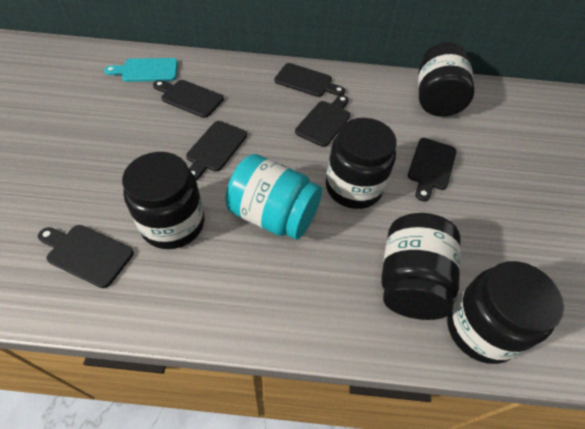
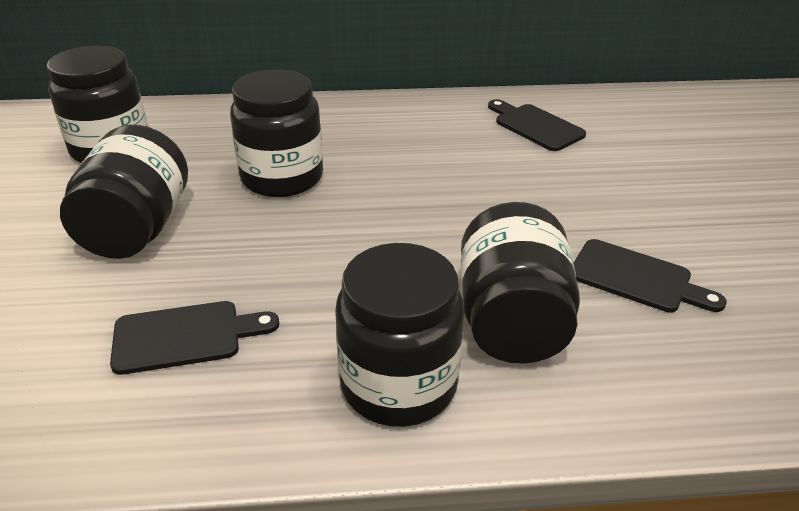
black cutting board: [38,225,134,288] [153,80,224,118] [186,121,247,181] [275,63,345,97] [295,95,350,147] [408,138,457,202] = 6 -> [110,301,279,375] [488,99,586,151] [573,239,727,312] = 3
turquoise cutting board: [104,58,178,82] = 1 -> none = 0
turquoise jar: [225,154,322,240] = 1 -> none = 0

